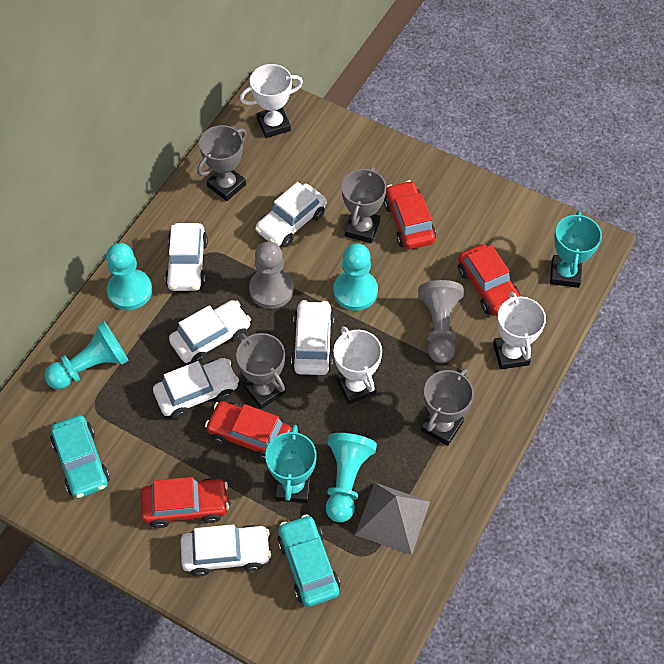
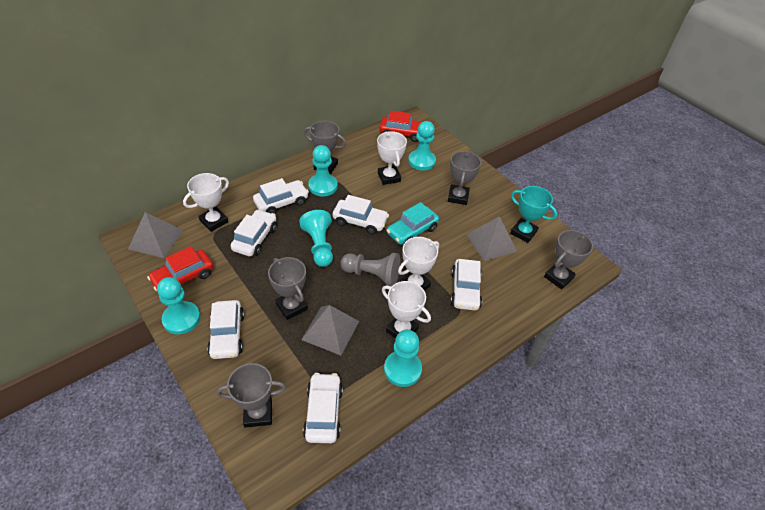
grey pawn: [249,242,294,309] [418,280,464,363] = 2 -> [340,253,400,287] = 1
grey pyramid: [355,482,430,555] = 1 -> [128,212,183,258] [301,305,359,355] [467,216,517,261] = 3
grey trophy: [197,125,247,201] [236,333,286,409] [342,167,386,243] [421,369,474,446] = 4 -> [217,363,286,427] [268,257,307,320] [304,121,346,174] [448,151,481,205] [544,230,593,289] = 5
red car: [141,477,229,528] [205,401,292,461] [384,180,436,249] [458,244,521,316] = 4 -> [147,246,213,291] [379,111,422,142] = 2
turquoise car: [50,415,110,498] [277,514,340,607] = 2 -> [386,202,439,245] = 1
turquoise pawn: [45,321,129,389] [106,243,152,310] [326,433,377,523] [333,243,378,311] = 4 -> [157,277,200,334] [299,210,333,267] [308,145,338,196] [384,330,422,387] [408,121,436,170] = 5
turquoise trophy: [265,425,317,503] [550,211,602,288] = 2 -> [510,186,557,243] = 1
white trophy: [240,64,303,138] [334,326,382,404] [493,292,546,369] = 3 -> [183,173,229,232] [377,131,407,185] [382,281,431,338] [398,237,439,291] = 4

